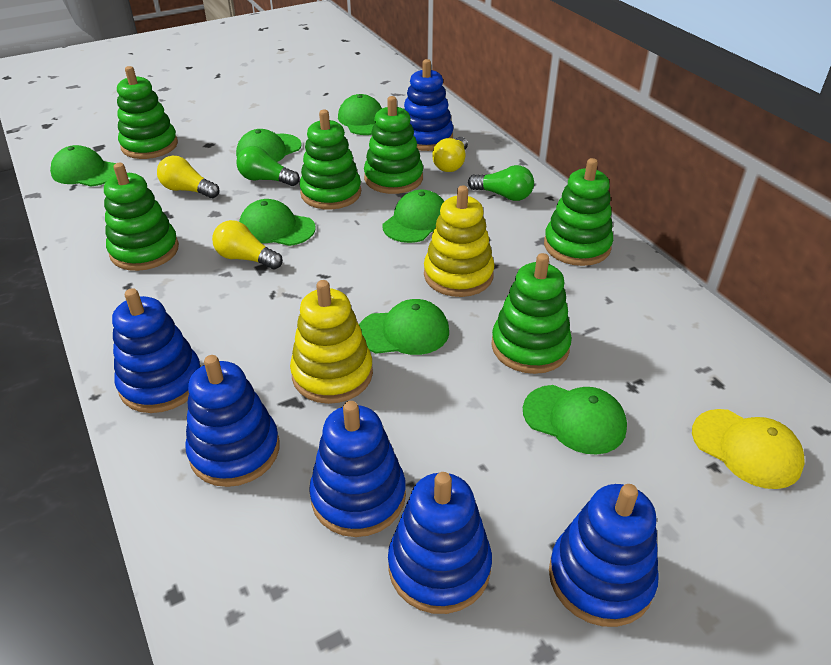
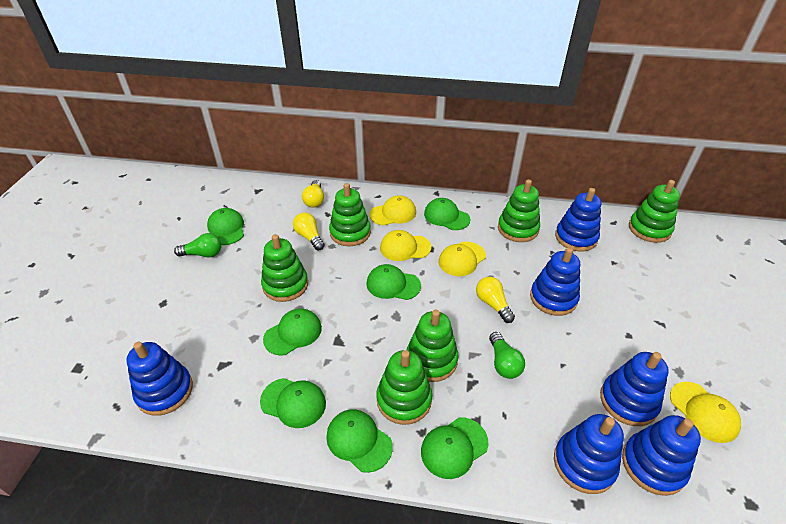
yellow cap: [692,409,805,489] = 1 -> [369,196,416,226] [380,230,431,261] [439,242,486,276] [670,382,741,443] = 4
yellow stacking toy: [290,280,373,404] [424,185,495,297] = 2 -> none = 0

